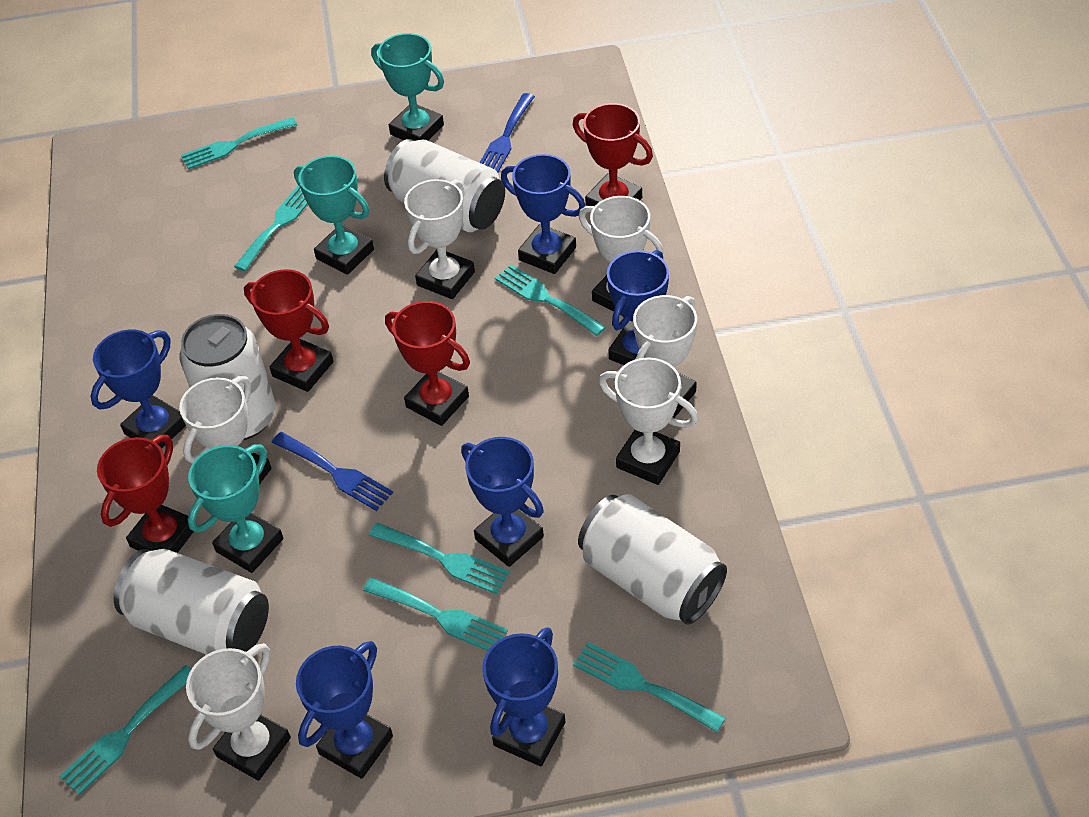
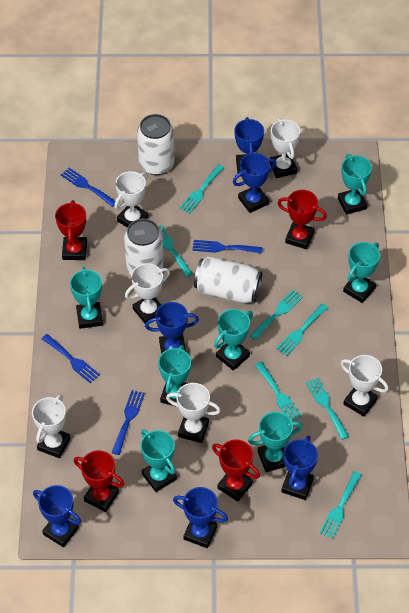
blue fork: [272,432,393,511] [479,93,535,172] = 2 -> [42,334,100,383] [61,168,115,207] [112,390,145,455] [192,240,263,254] = 4
turquoise trophy: [188,444,283,573] [294,156,374,275] [371,33,444,141] = 3 -> [70,267,103,329] [141,429,177,492] [158,345,191,406] [214,309,253,371] [248,412,303,472] [338,154,372,215] [343,242,380,303] = 7
white can: [114,549,269,655] [180,314,276,440] [384,139,505,232] [578,494,727,625] = 4 -> [124,219,164,275] [137,114,174,175] [194,256,262,304] = 3

